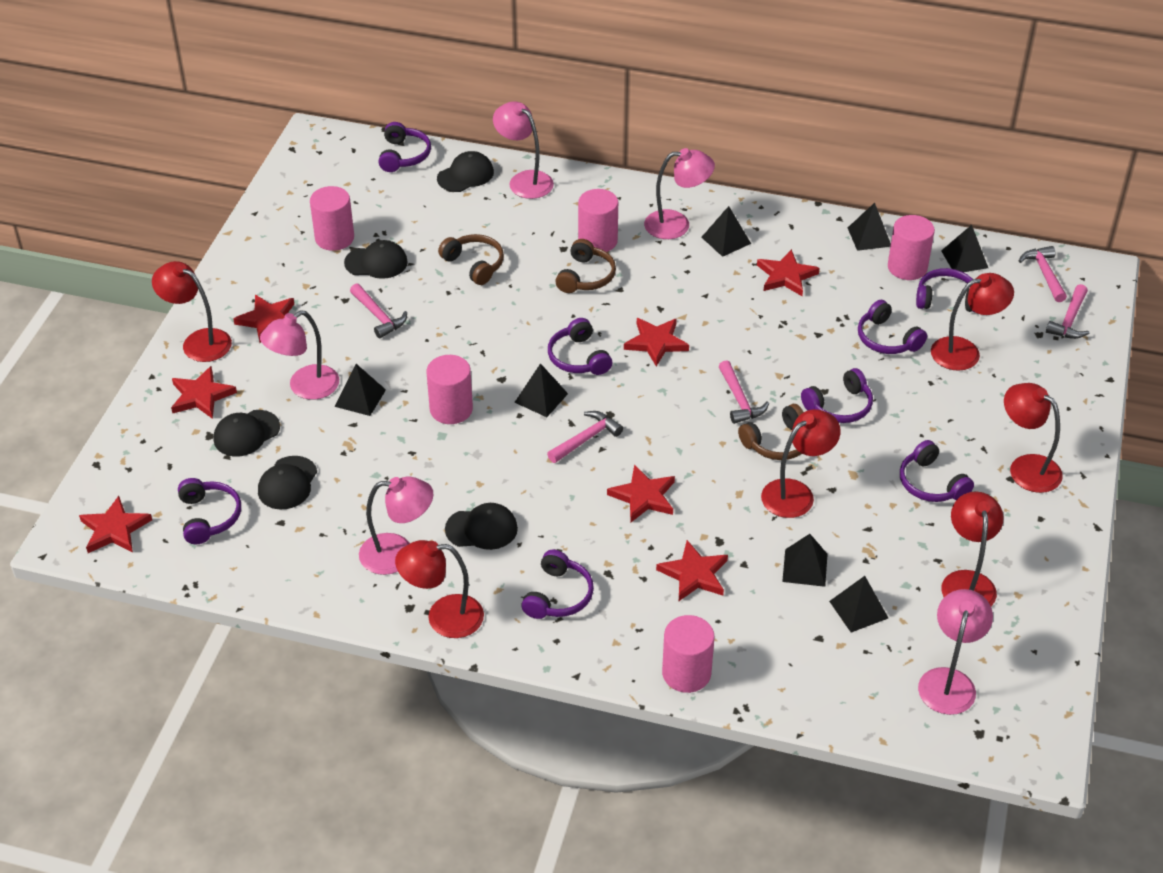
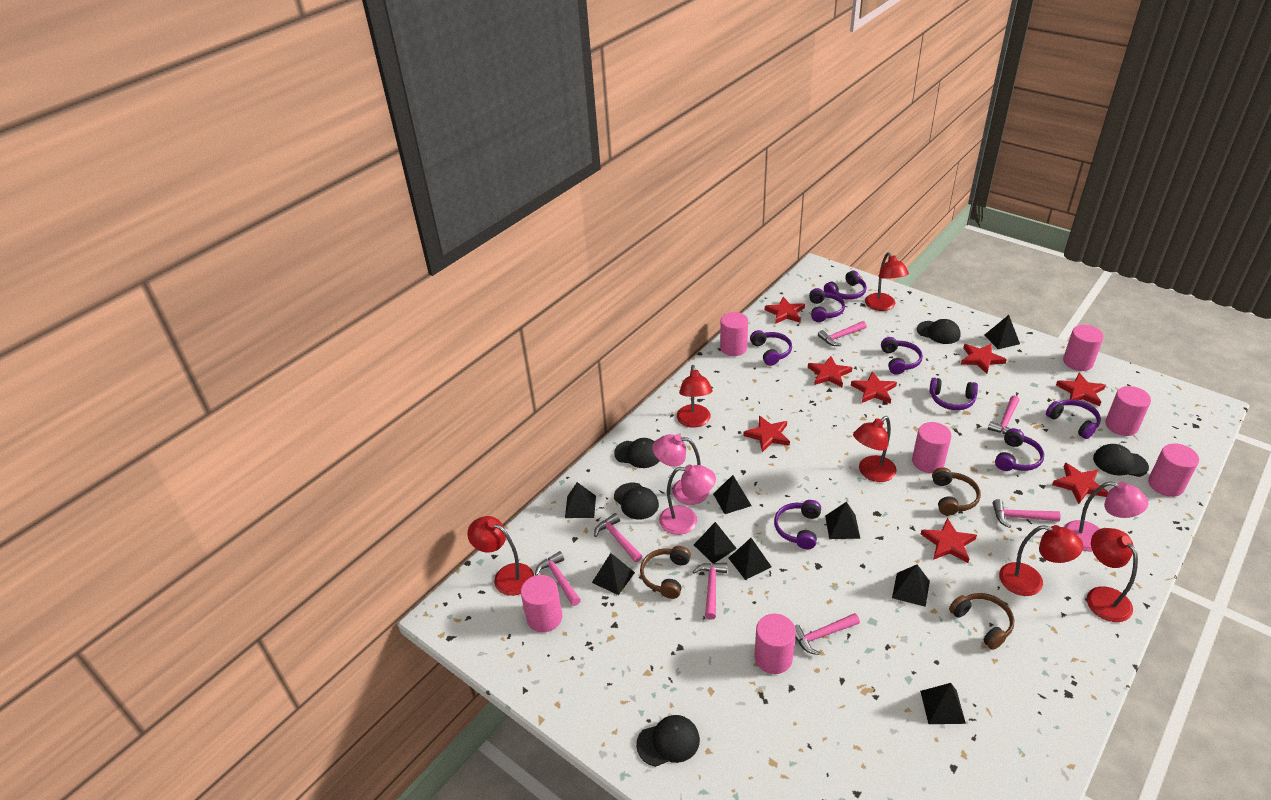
black pyramid: [334,364,386,416] [514,363,568,417] [701,206,751,257] [782,534,828,587] [829,576,888,632] [848,203,891,251] [941,225,988,272] = 7 -> [565,482,596,518] [592,553,635,595] [694,522,737,563] [713,475,752,514] [728,538,771,580] [825,502,860,539] [892,565,930,607] [920,683,966,724] [985,315,1020,349] = 9
pink cylinder: [310,186,354,251] [427,355,473,424] [578,189,618,252] [662,615,715,693] [888,215,935,280] = 5 -> [521,575,562,632] [720,312,748,356] [754,614,796,674] [912,422,952,473] [1063,325,1104,371] [1105,386,1151,436] [1148,443,1199,497] = 7
pink hammer: [350,284,407,338] [547,411,623,463] [718,360,769,424] [1019,246,1067,302] [1046,284,1090,339] = 5 -> [535,551,581,606] [594,513,642,562] [693,563,727,620] [795,613,860,655] [818,321,867,346] [988,395,1021,434] [992,499,1061,528] = 7
pink lamp: [260,310,339,400] [359,476,433,575] [493,101,554,199] [644,148,715,239] [918,589,993,715] = 5 -> [653,434,709,505] [659,465,716,535] [1064,482,1148,551] = 3
red star: [79,496,152,553] [171,366,237,419] [233,295,294,343] [607,464,675,522] [624,318,689,367] [656,540,728,601] [757,249,820,296] = 7 -> [743,416,790,452] [765,297,805,324] [808,356,853,387] [851,371,897,404] [921,518,977,563] [961,343,1007,374] [1052,463,1108,504] [1056,373,1106,406] = 8

